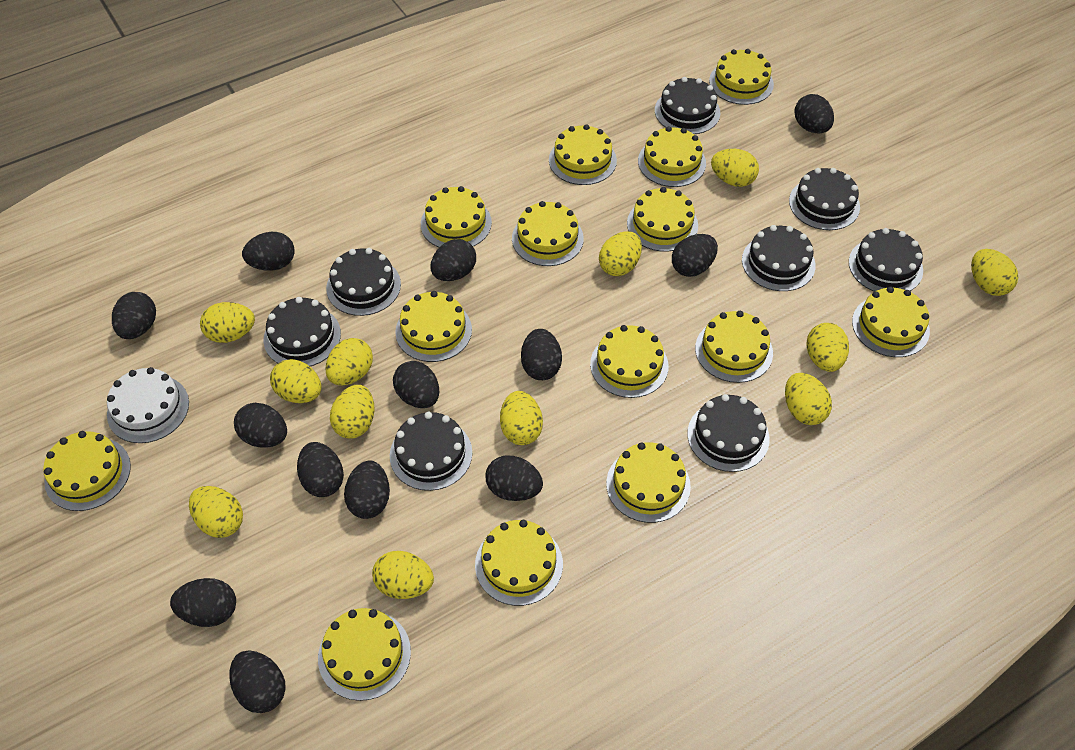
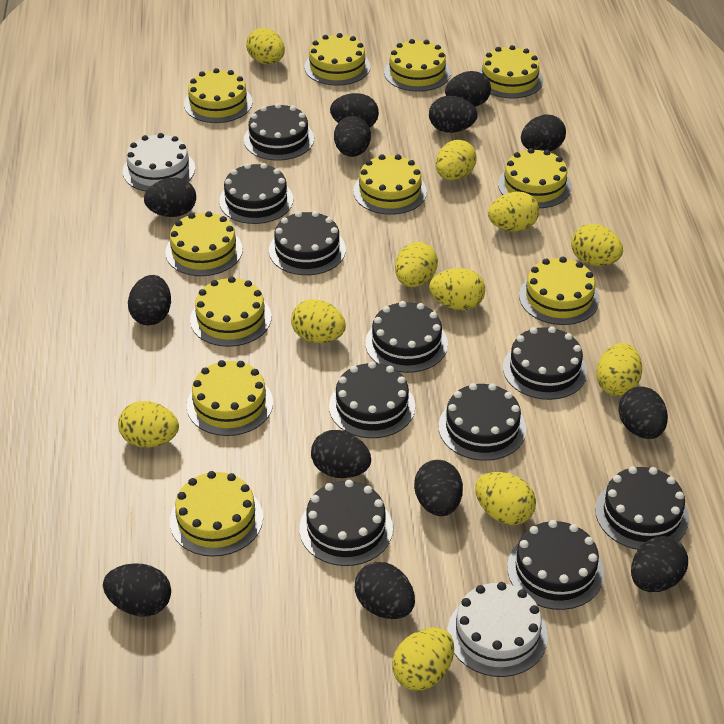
black cake: [263,297,341,366] [326,248,401,316] [390,412,472,491] [655,77,720,134] [687,394,770,472] [742,225,816,291] [789,168,860,230] [849,228,923,292] = 8 -> [219,163,293,224] [244,103,314,160] [269,211,346,275] [299,480,393,566] [329,362,415,438] [365,301,448,373] [439,383,526,461] [503,326,587,400] [507,520,604,610] [595,466,689,550] = 10
white cake: [107,367,189,443] = 1 -> [123,133,195,191] [448,582,548,677] = 2
yellow cake: [43,431,131,511] [318,608,411,701] [395,291,472,362] [421,186,492,247] [475,520,563,606] [512,201,584,266] [549,124,617,185] [590,325,668,398] [606,442,691,523] [627,187,698,252] [638,126,706,187] [695,311,773,383] [709,49,774,105] [852,287,930,357] = 14 -> [165,211,243,276] [170,471,263,557] [184,68,252,123] [187,360,273,436] [190,277,271,347] [304,33,370,86] [353,154,427,215] [384,39,451,92] [478,45,543,99] [498,148,572,208] [519,257,600,325] = 11
yellow egg: [189,486,243,538] [200,302,255,343] [270,359,321,403] [325,338,373,385] [330,385,375,438] [372,551,434,599] [500,391,543,445] [599,231,642,276] [711,149,759,187] [785,373,832,425] [806,323,849,372] [971,249,1018,296] = 12 -> [118,401,179,448] [246,28,285,64] [291,299,346,343] [392,627,454,691] [395,242,438,287] [429,268,485,310] [436,140,477,181] [475,472,536,525] [488,191,539,232] [571,224,623,266] [596,343,642,396] = 11

